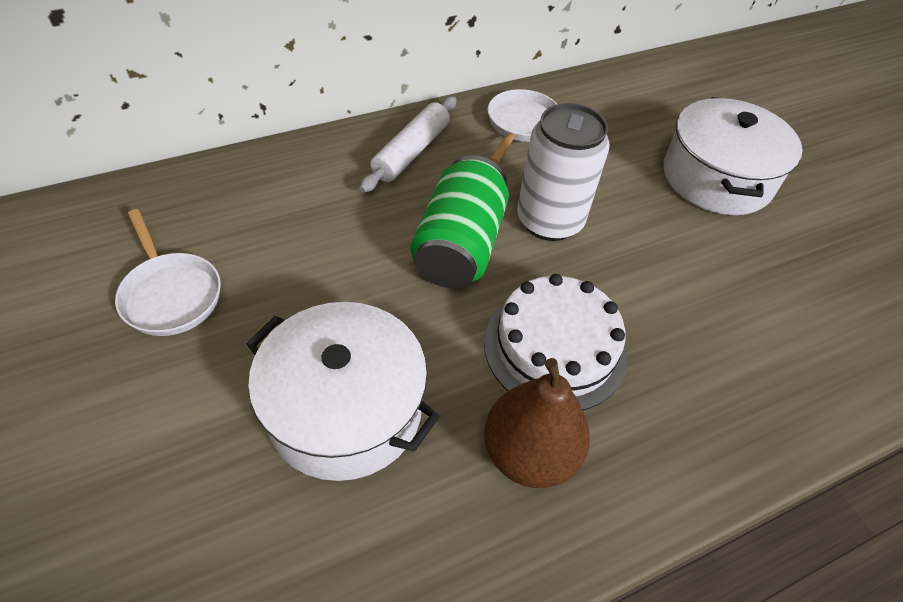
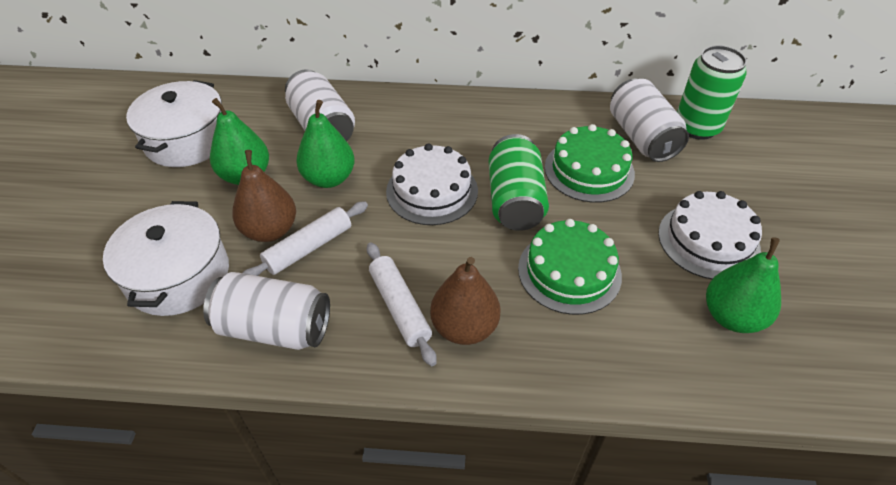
brown pear: [484,358,590,488] = 1 -> [232,150,296,242] [430,257,501,345] = 2
green cake: none = 0 -> [518,219,622,315] [545,124,635,203] = 2
green can: [411,155,509,288] = 1 -> [489,134,549,231] [677,45,747,140] = 2
green pear: none = 0 -> [210,98,269,185] [296,100,355,188] [706,237,781,333] = 3
white cake: [484,274,627,410] = 1 -> [386,144,478,225] [658,191,762,279] = 2
white can: [517,103,610,241] = 1 -> [203,272,330,350] [285,69,355,141] [610,78,689,162] = 3
white pan: [115,209,221,336] [488,89,557,164] = 2 -> none = 0
white rolling pin: [360,96,457,193] = 1 -> [243,201,368,276] [367,242,437,366] = 2

